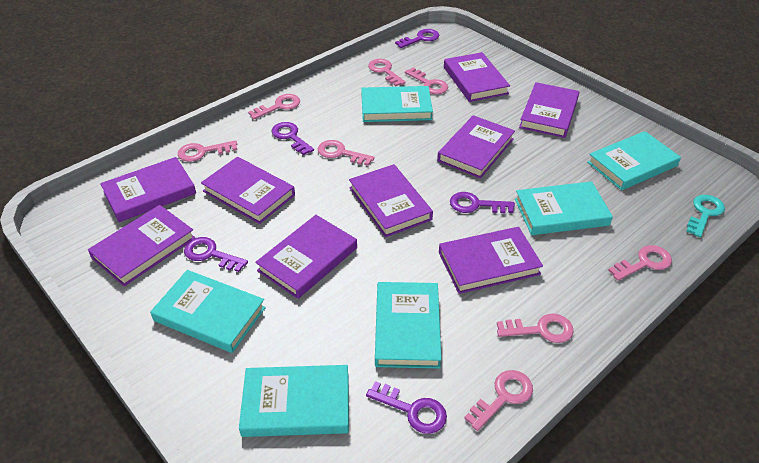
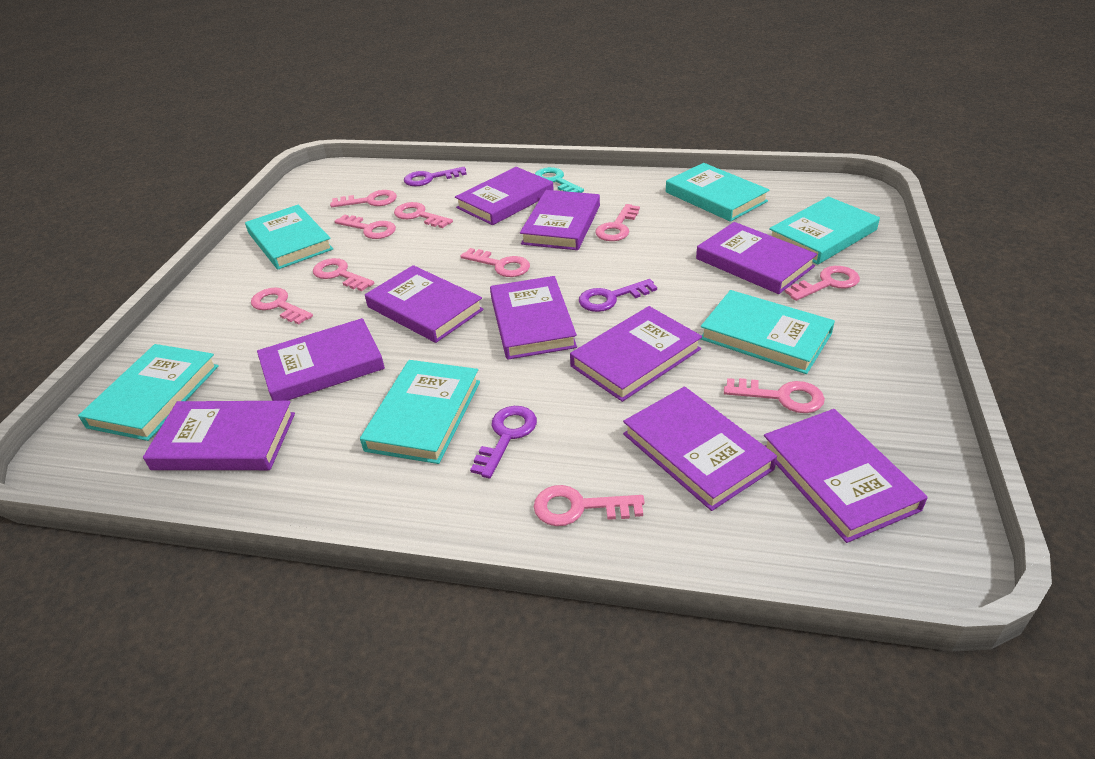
pink key: [178,140,237,162] [248,94,300,119] [318,140,375,166] [368,59,406,86] [405,68,448,94] [464,370,533,431] [497,313,574,343] [608,245,672,281] = 8 -> [251,288,313,325] [313,258,374,291] [330,190,397,207] [334,214,396,239] [394,202,453,228] [461,248,530,277] [534,485,645,526] [596,204,640,241] [724,378,825,413] [785,266,860,301] = 10
purple book: [88,205,195,286] [100,157,196,222] [201,157,295,224] [255,215,357,299] [349,164,433,237] [437,115,515,179] [439,227,543,294] [444,52,510,102] [519,82,579,138] = 9 -> [143,401,295,470] [257,318,385,401] [365,265,484,343] [455,167,554,225] [490,276,577,360] [520,190,600,250] [570,306,702,402] [623,387,777,511] [696,222,817,294] [764,409,928,543] = 10
purple key: [184,237,248,272] [272,122,314,155] [366,381,447,434] [395,29,439,48] [450,192,515,213] = 5 -> [404,167,467,186] [470,406,537,478] [579,279,657,312] = 3

